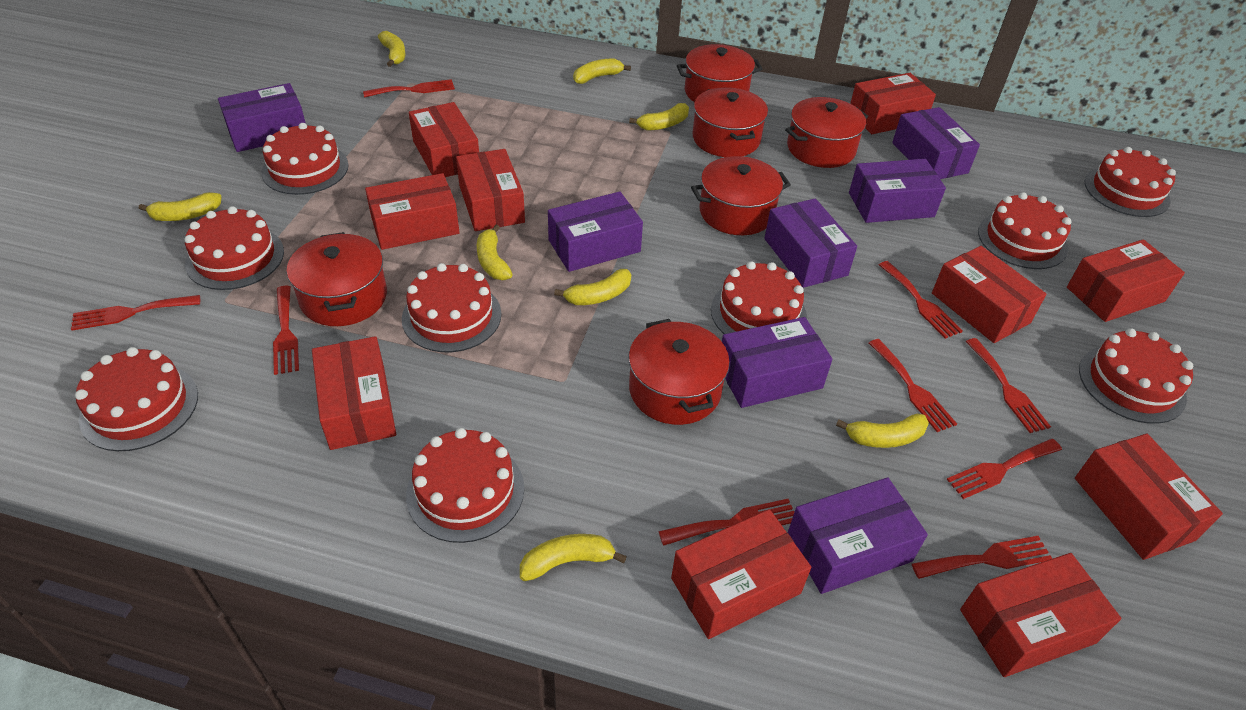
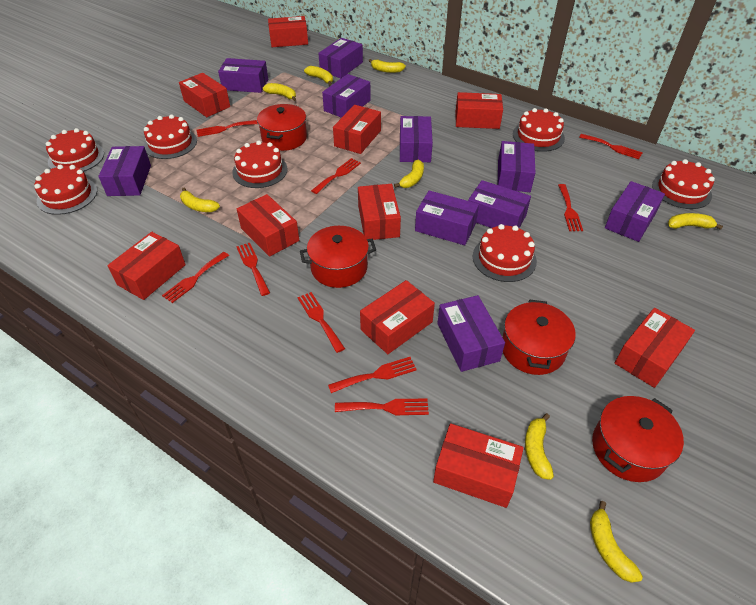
purple box: [218,83,306,152] [548,192,643,272] [722,317,832,408] [764,198,857,288] [788,477,928,594] [849,159,946,223] [892,107,980,179] = 7 -> [98,146,151,196] [218,58,268,93] [318,38,363,78] [322,74,371,118] [400,116,433,162] [415,191,479,245] [437,295,505,372] [468,180,531,228] [498,141,536,192] [605,181,665,242] = 10
red cake: [75,347,198,451] [185,206,284,290] [261,123,349,195] [402,263,501,352] [406,428,524,543] [711,261,807,334] [978,192,1072,269] [1079,328,1193,424] [1085,147,1176,217] = 9 -> [34,165,97,215] [46,128,104,172] [144,115,197,159] [232,141,288,188] [473,224,537,282] [513,108,565,152] [652,159,715,209] = 7
red pot: [287,232,387,326] [629,319,730,425] [677,44,762,102] [691,156,791,235] [693,87,768,157] [785,97,868,168] = 6 -> [257,104,307,151] [300,226,376,288] [502,300,576,375] [592,396,684,482] = 4

